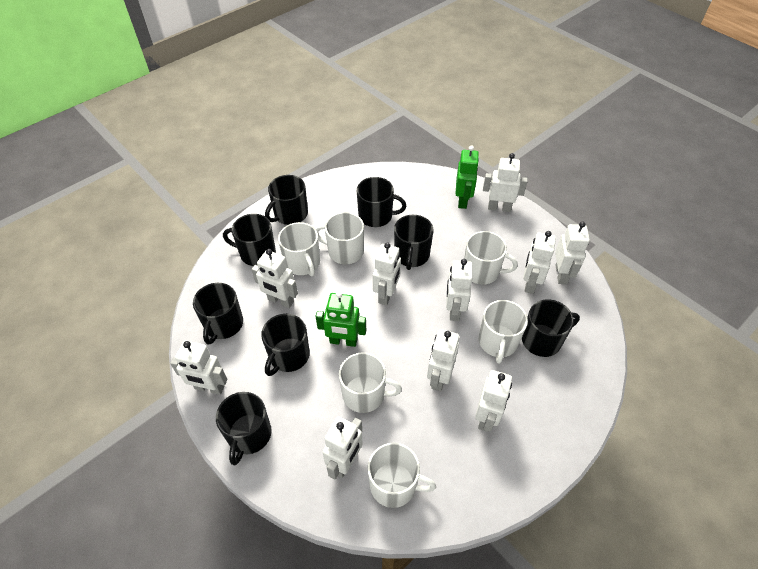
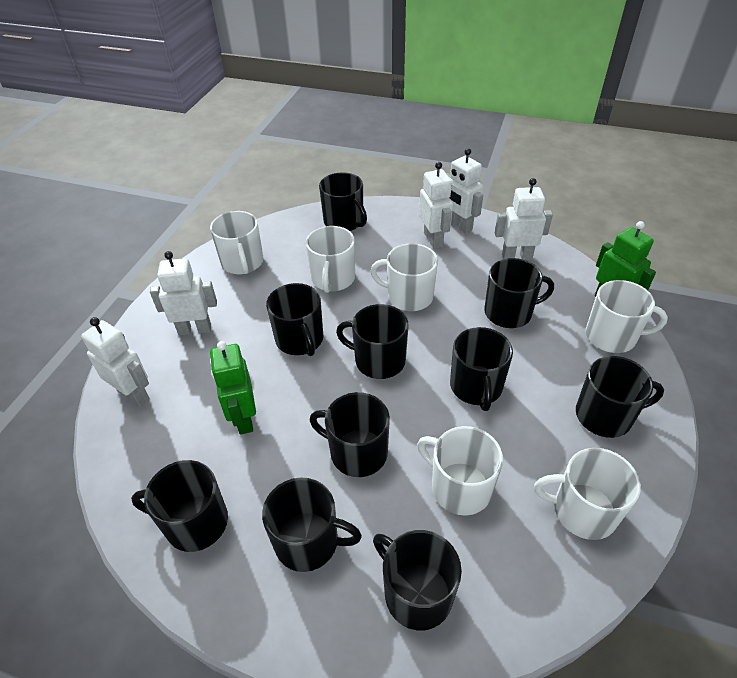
black mug: [193,283,243,345] [216,392,272,465] [223,214,276,266] [261,314,310,376] [265,175,308,225] [357,177,406,227] [394,215,433,270] [522,299,580,357] = 8 -> [131,460,228,552] [262,477,362,572] [266,283,323,356] [310,392,390,477] [319,172,367,231] [336,304,409,379] [373,530,462,631] [450,327,513,411] [484,258,554,328] [576,356,664,438] = 10
white robot: [170,341,227,395] [251,249,298,308] [323,416,363,479] [373,242,401,305] [427,329,459,391] [446,259,472,321] [475,370,512,432] [483,153,528,212] [523,231,556,294] [555,222,590,284] = 10 -> [81,317,150,407] [150,251,217,335] [419,162,453,249] [447,148,483,234] [495,178,553,260] = 5

